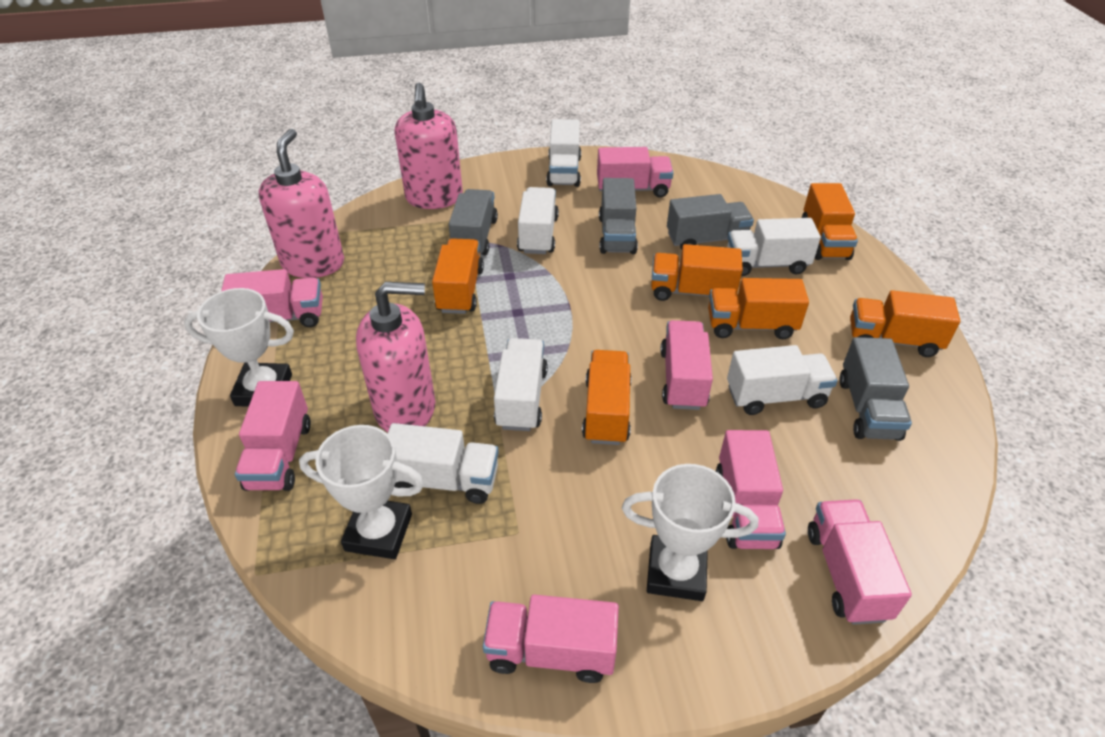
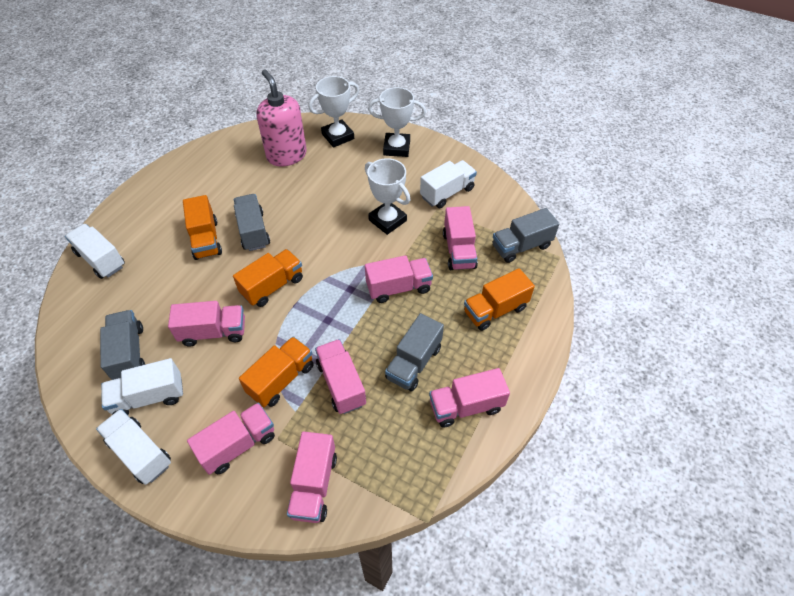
orange truck: [432,238,484,314] [582,350,631,445] [651,244,743,301] [708,278,809,339] [802,183,858,260] [850,290,960,357] = 6 -> [183,195,222,260] [233,249,303,307] [239,337,314,407] [464,268,535,331] = 4
pink soap dispenser: [259,129,344,278] [356,282,436,432] [395,83,463,209] = 3 -> [256,69,307,166] = 1
white truck: [388,423,499,504] [494,338,548,431] [517,187,559,254] [546,119,581,187] [727,218,821,276] [727,345,838,415] = 6 -> [65,224,125,279] [96,409,171,485] [101,358,183,415] [420,160,477,208] = 4

